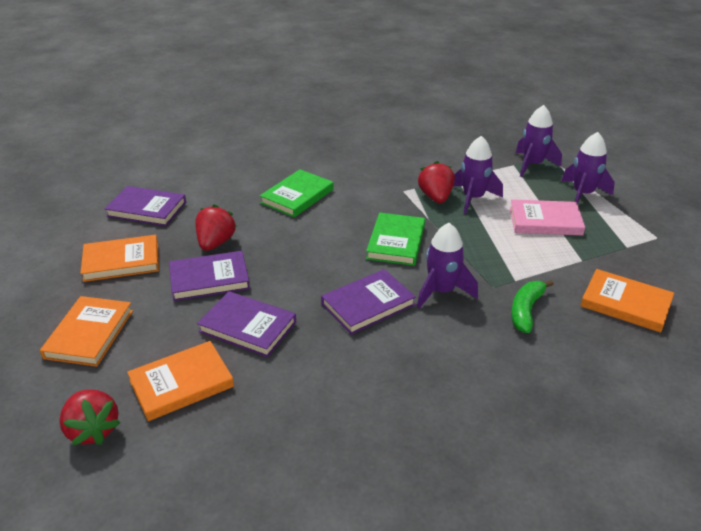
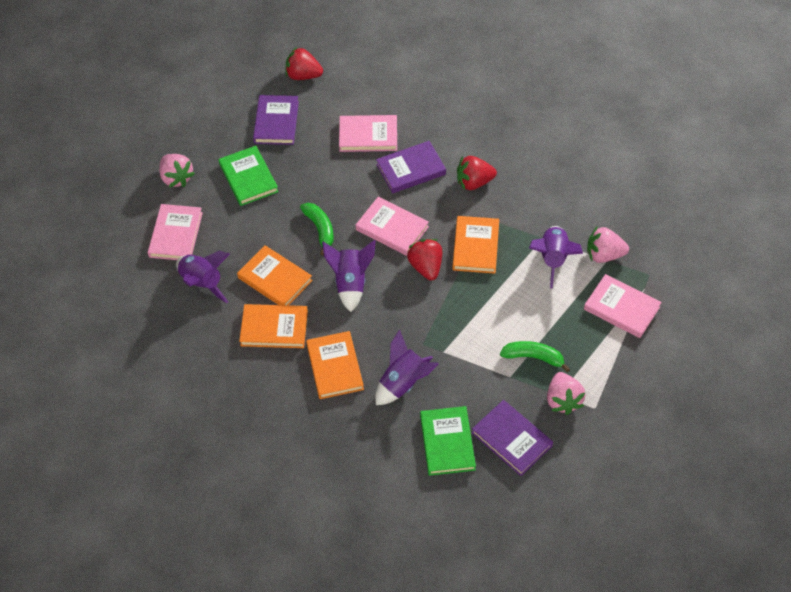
green banana: [511,280,554,333] = 1 -> [300,203,334,255] [500,341,570,372] = 2
pink book: [510,199,585,236] = 1 -> [148,204,203,260] [339,115,397,152] [356,197,429,256] [584,274,662,338] = 4
pink strawberry: none = 0 -> [159,154,195,187] [547,372,586,415] [587,227,629,263] = 3
purple book: [105,186,186,226] [169,251,250,301] [197,291,296,357] [321,269,416,335] = 4 -> [253,95,299,145] [376,141,446,194] [472,400,553,476] = 3

